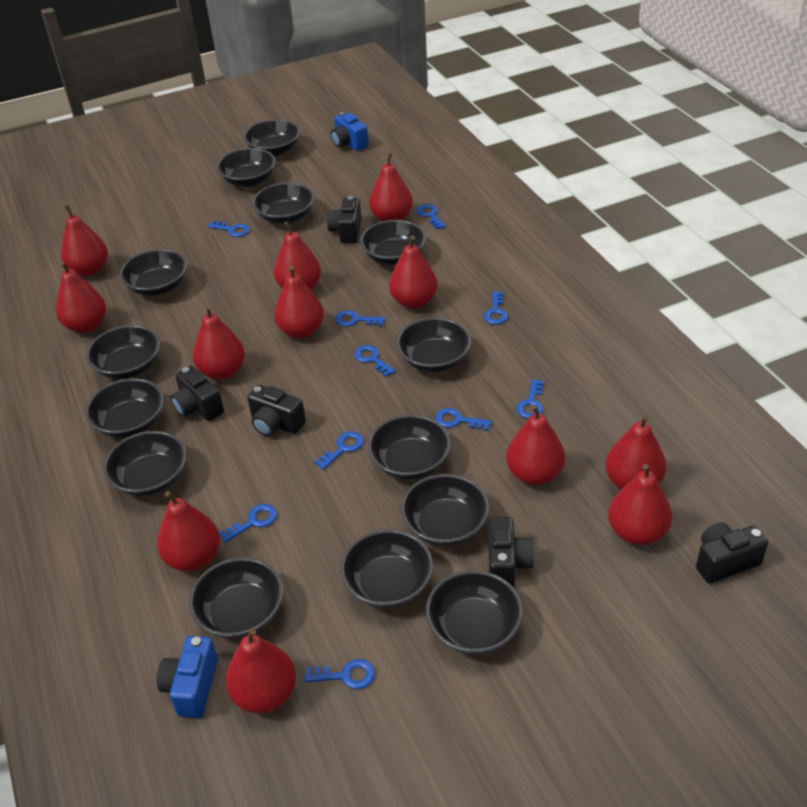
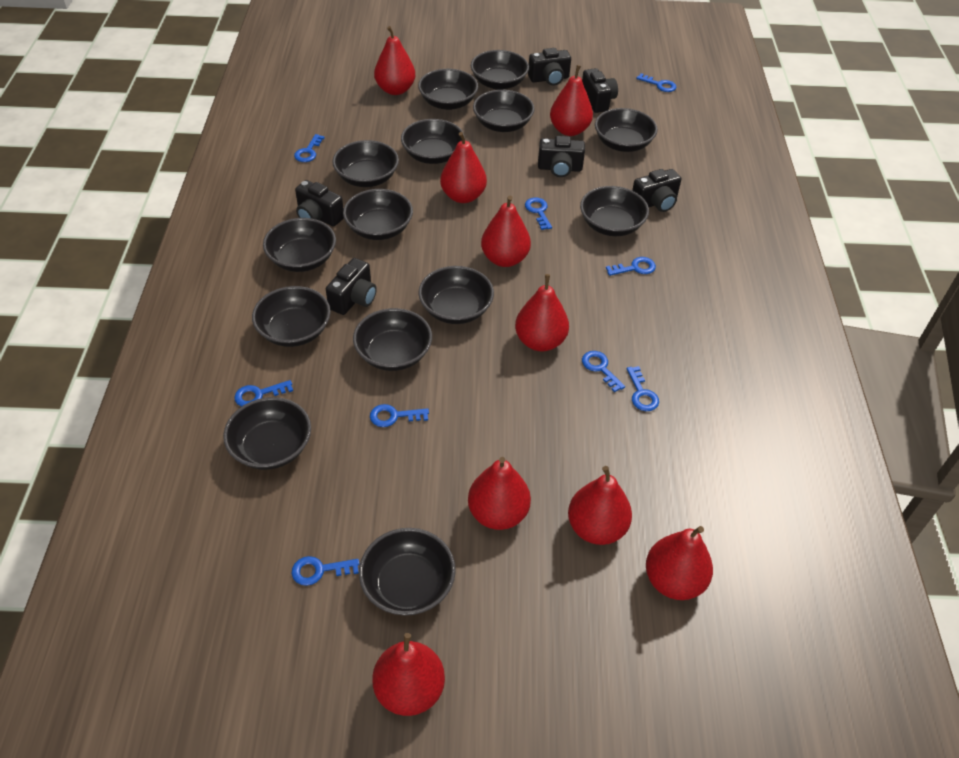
black camera: [171,366,224,421] [247,385,306,436] [327,196,362,243] [488,517,535,587] [696,522,768,584] = 5 -> [295,180,344,227] [326,258,377,315] [528,48,571,86] [538,136,585,177] [582,68,618,113] [632,169,681,212] = 6
blue camera: [157,636,218,718] [331,112,369,151] = 2 -> none = 0
blue key: [208,220,250,237] [219,504,277,543] [304,659,375,689] [314,431,364,470] [335,310,385,327] [354,345,396,377] [416,204,446,229] [435,408,492,431] [484,292,508,325] [516,379,544,419] = 10 -> [234,380,293,407] [292,556,359,586] [294,134,325,162] [370,404,429,427] [525,197,552,230] [582,351,625,392] [606,257,656,276] [627,366,659,411] [636,73,676,92] = 9
red pear: [56,262,106,333] [61,205,108,277] [157,491,220,571] [193,306,245,380] [225,628,296,713] [273,222,321,289] [274,266,324,338] [369,153,413,221] [389,236,437,309] [506,405,565,485] [605,415,666,490] [608,464,672,545] = 12 -> [372,633,445,716] [374,26,415,95] [440,132,487,203] [468,457,531,530] [481,196,531,267] [515,274,569,351] [550,65,593,136] [568,466,632,545] [646,526,713,600] = 9

